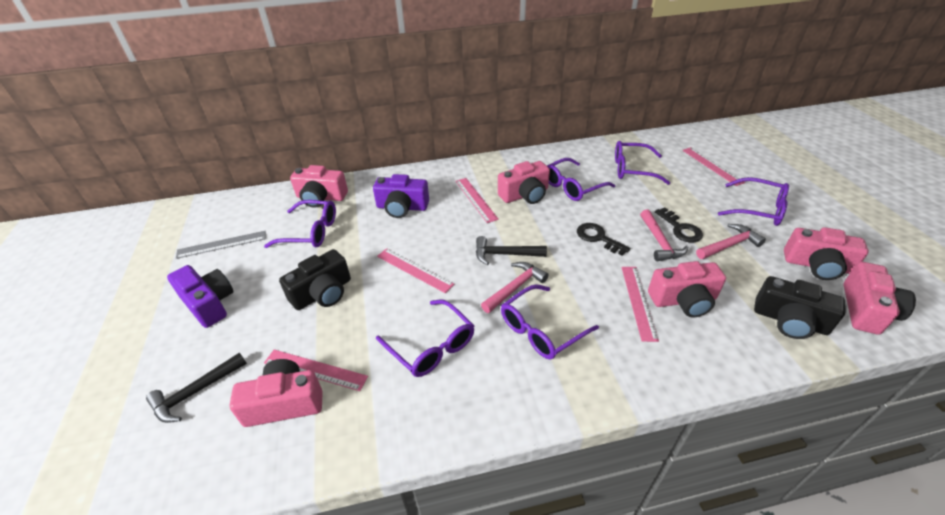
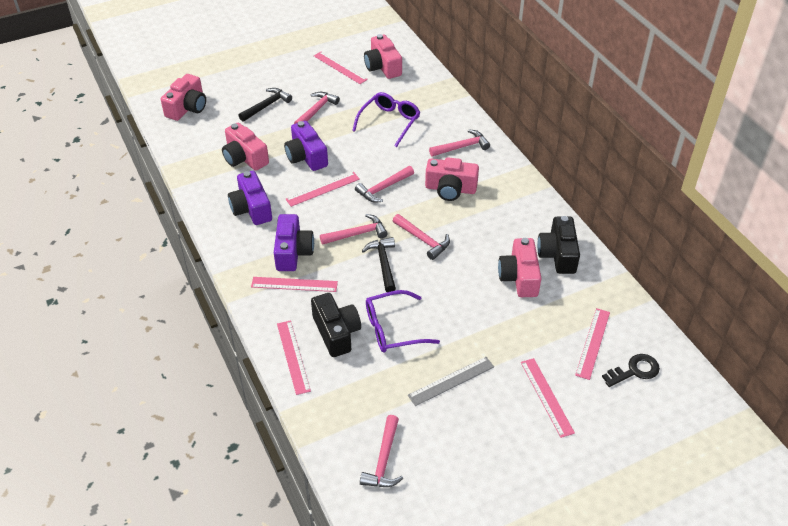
black key: [577,223,630,256] [655,208,703,243] = 2 -> [602,354,660,387] = 1
pink camera: [230,359,323,427] [290,165,348,208] [498,161,550,204] [648,261,726,318] [784,227,869,280] [843,262,916,334] = 6 -> [161,74,206,121] [222,123,269,171] [364,34,402,79] [425,157,479,201] [498,238,542,297] = 5
pink hammer: [481,262,549,313] [640,209,688,261] [696,224,766,259] = 3 -> [294,92,340,124] [320,214,388,245] [355,166,414,203] [360,415,403,487] [393,214,450,260] [429,129,490,157] = 6
pink ruler: [264,350,368,391] [377,248,455,293] [456,178,499,223] [622,267,659,342] [682,147,745,186] = 5 -> [251,277,338,292] [277,320,311,395] [285,172,360,207] [314,51,368,84] [521,358,575,438] [575,308,610,380] = 6
purple camera: [167,265,234,328] [373,174,429,218] = 2 -> [228,171,272,225] [274,214,314,271] [284,121,328,171] = 3
purple glasses: [264,200,336,248] [376,300,474,377] [501,284,599,360] [547,158,615,201] [615,141,670,185] [718,177,789,226] = 6 -> [352,92,420,147] [366,290,440,353] = 2

